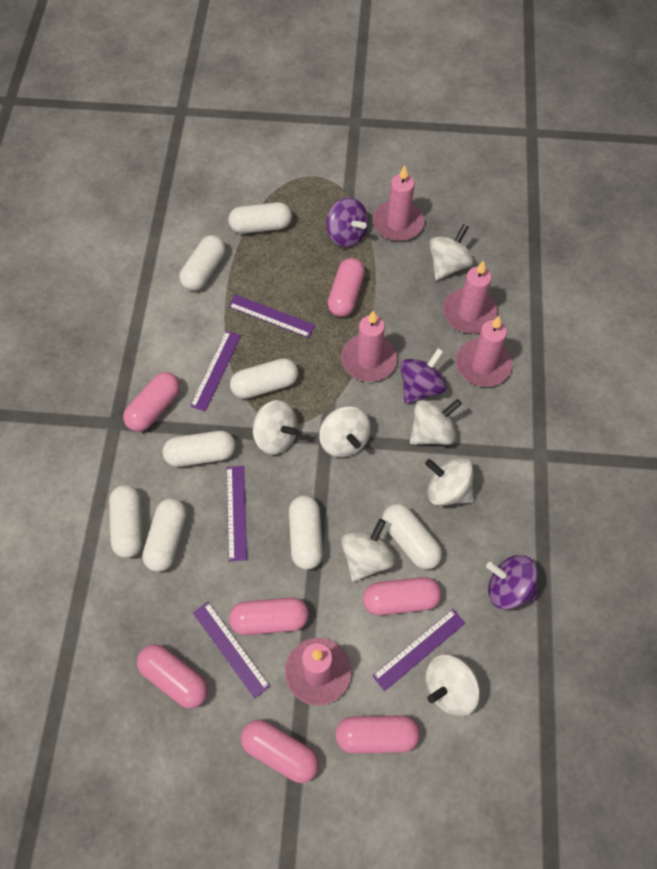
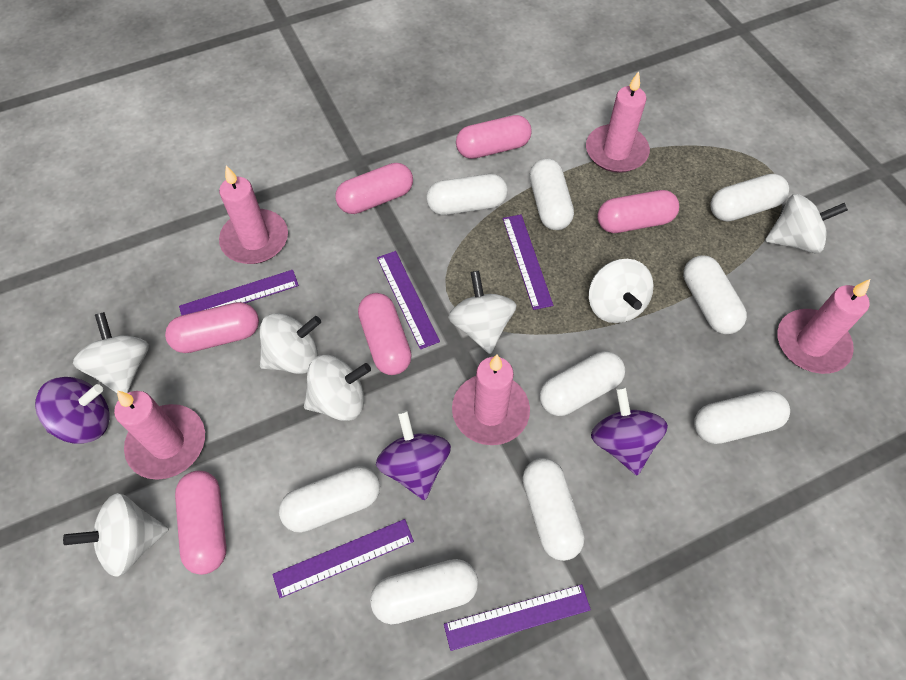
pink capsule: [123,372,180,432] [137,644,208,708] [229,597,309,635] [241,720,319,783] [328,258,365,317] [335,715,420,754] [363,577,441,615] = 7 -> [165,302,259,353] [175,471,227,575] [335,163,413,214] [358,293,412,375] [456,115,532,159] [597,190,679,233] = 6
white capsule: [109,485,143,558] [142,498,187,572] [162,431,236,467] [179,235,226,291] [228,202,292,234] [230,358,298,399] [289,495,323,570] [382,504,442,570] = 8 -> [279,466,380,533] [370,559,478,624] [426,174,508,215] [523,458,584,561] [530,159,574,230] [539,351,625,416] [683,255,747,334] [694,390,790,444] [710,174,789,222] = 9

